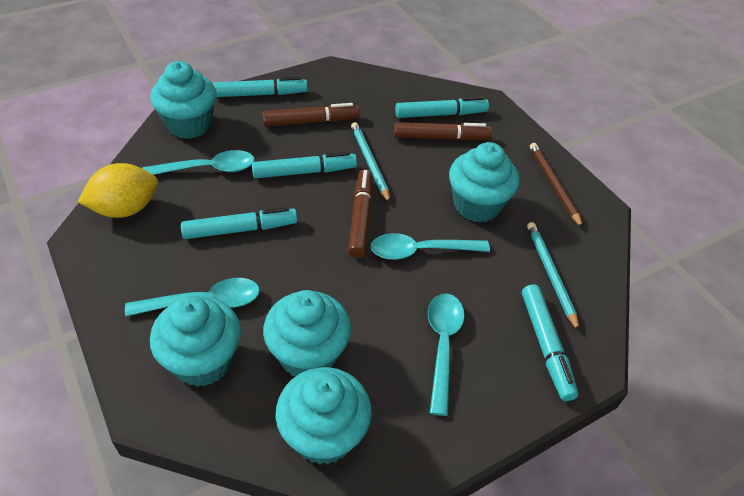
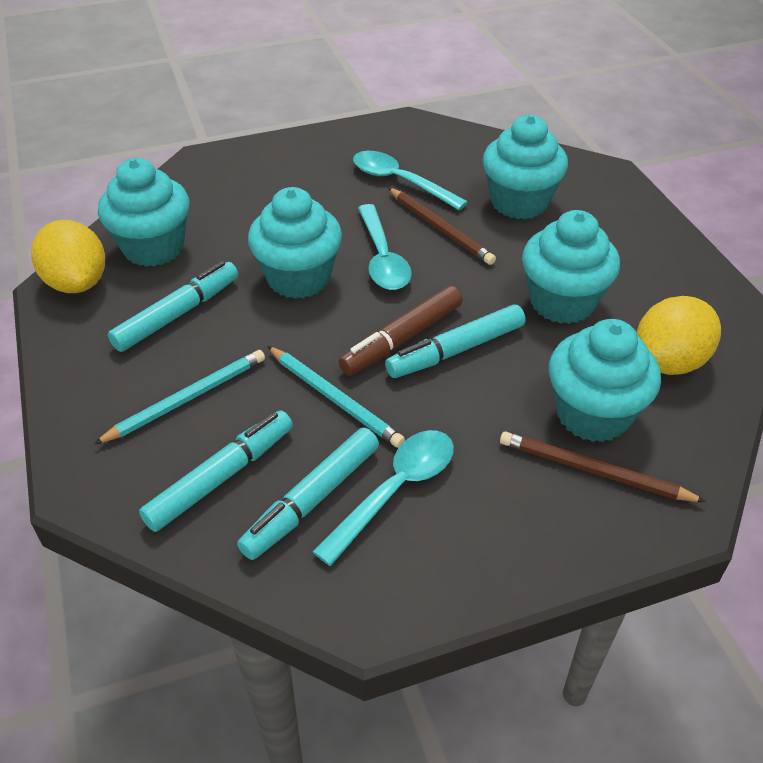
brown marker: [262,103,360,127] [348,169,373,258] [394,122,492,141] = 3 -> [338,286,463,376] = 1
brown pencil: [530,143,583,228] = 1 -> [388,188,496,265] [500,432,706,502] = 2
turquoise marker: [181,207,298,239] [213,77,308,97] [252,152,357,179] [395,97,489,118] [522,284,578,401] = 5 -> [108,261,238,352] [139,410,293,532] [237,428,379,560] [385,304,526,378] = 4
turquoise spoon: [125,278,260,317] [142,150,255,175] [371,233,490,260] [428,294,465,416] = 4 -> [312,430,454,566] [353,151,468,210] [358,204,412,290] = 3
yellow lemon: [78,163,158,218] = 1 -> [31,220,105,293] [636,296,721,375] = 2

